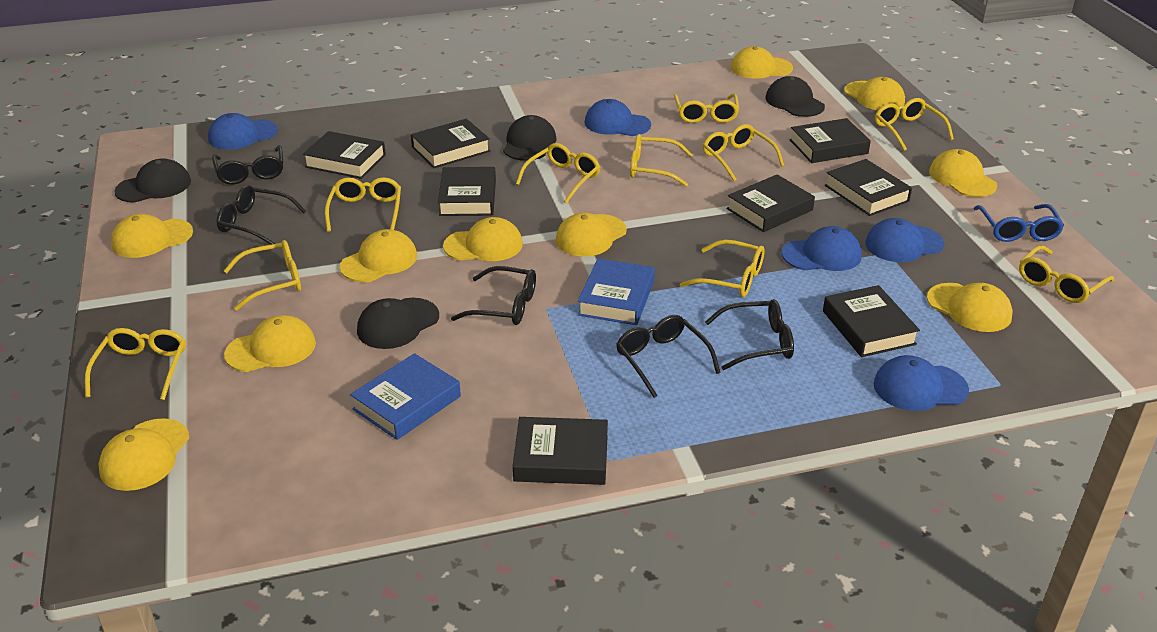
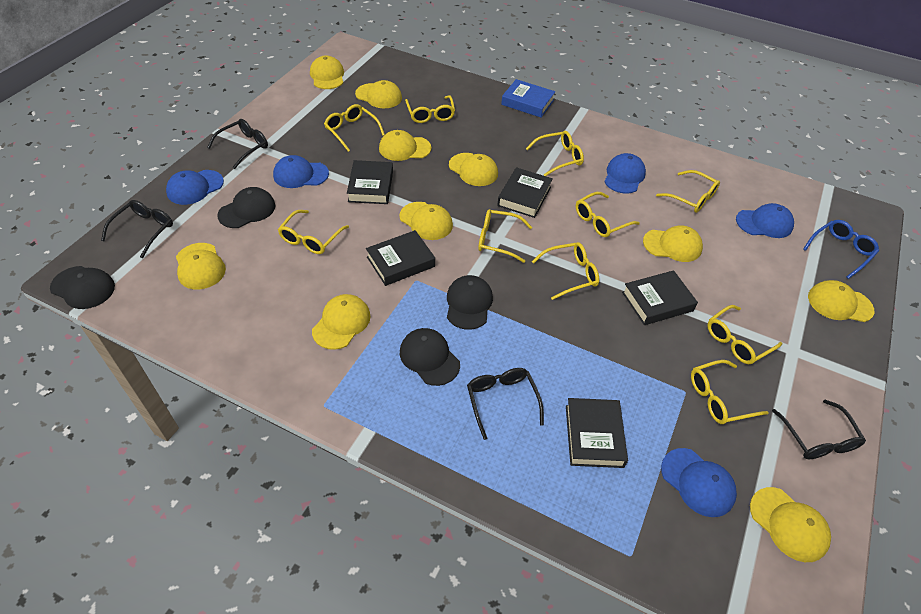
black book: [303,131,386,179] [411,119,490,168] [438,167,496,216] [513,417,608,485] [726,174,815,232] [789,118,871,163] [823,285,920,357] [825,159,912,216] = 8 -> [347,160,393,204] [366,230,435,286] [497,167,553,218] [566,398,628,468] [622,270,698,325] = 5
black glasses: [212,145,283,185] [216,185,306,245] [451,266,536,325] [616,315,720,398] [705,299,794,370] = 5 -> [101,200,173,258] [207,119,268,169] [467,368,544,440] [772,399,866,459] = 4
blue book: [350,353,461,440] [578,258,655,325] = 2 -> [501,79,555,117] = 1

